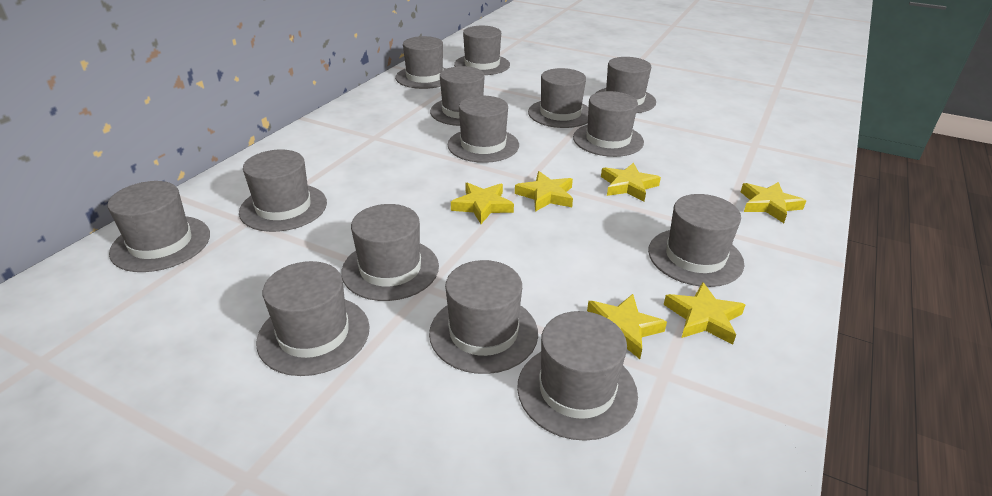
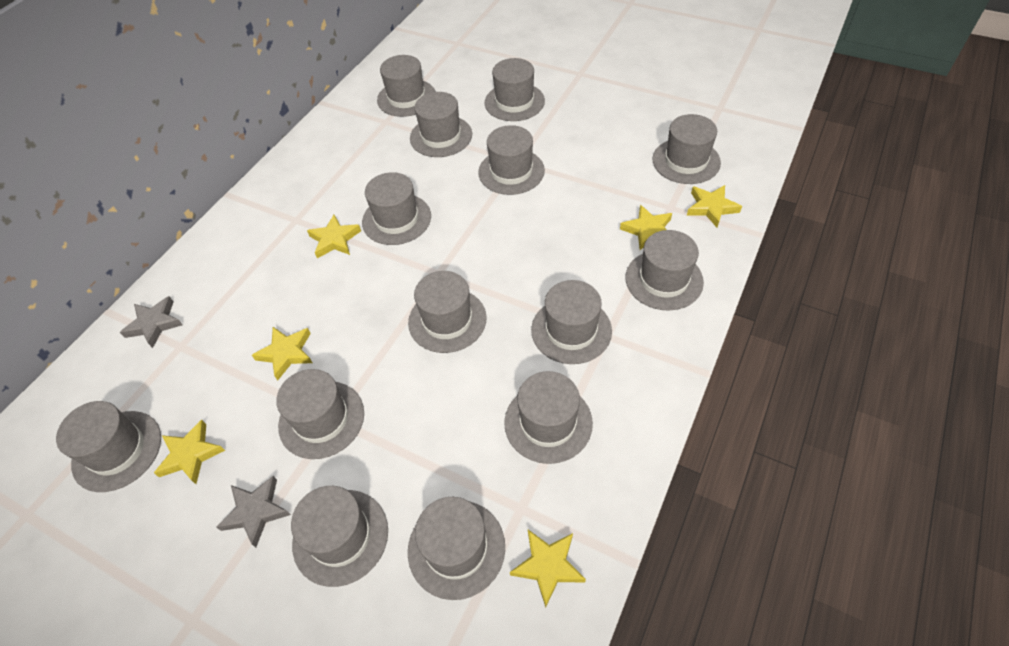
grey star: none = 0 -> [120,296,183,348] [216,476,291,547] = 2

